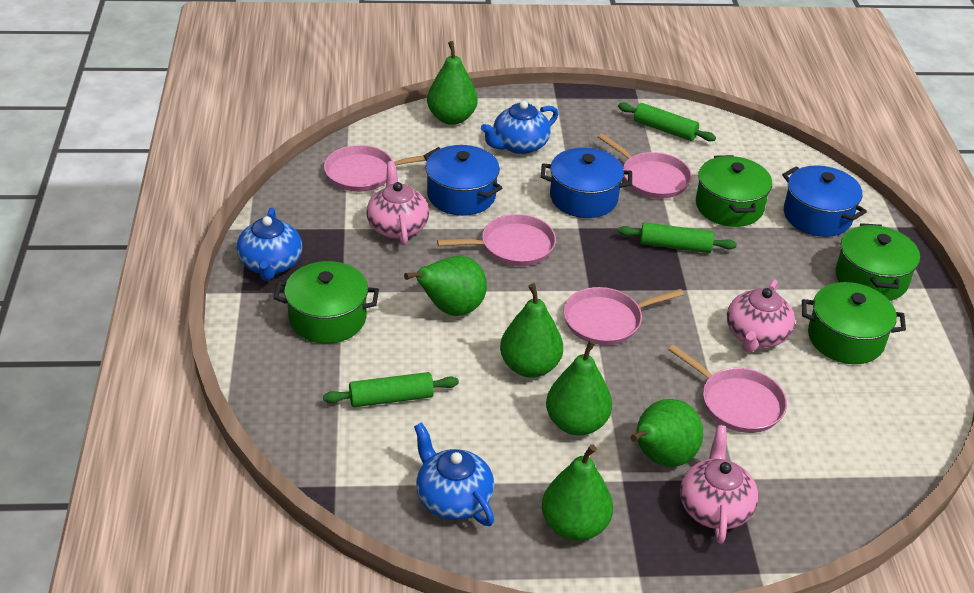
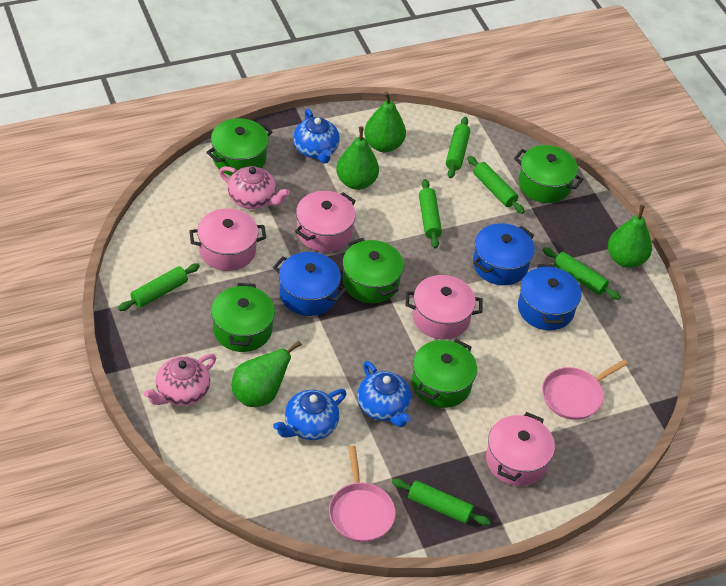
green pear: [404,256,487,316] [427,41,478,125] [500,283,563,378] [542,444,613,541] [546,340,612,436] [630,399,703,467] = 6 -> [232,341,302,407] [336,126,379,190] [364,92,406,152] [608,205,652,268] = 4
green pot: [273,261,379,344] [696,155,772,227] [802,282,906,364] [836,223,920,301] = 4 -> [206,118,273,176] [211,283,275,352] [342,238,404,303] [412,339,477,408] [514,145,583,203] = 5
green rolling pin: [323,372,459,407] [618,103,716,142] [618,222,737,253] = 3 -> [118,263,200,311] [392,478,491,526] [419,179,442,248] [446,117,470,178] [467,156,525,214] [543,247,621,300] = 6
pink pan: [324,145,426,192] [437,214,556,266] [563,287,684,345] [598,134,692,199] [668,345,787,433] = 5 -> [329,446,396,542] [542,359,628,420] = 2
pink pot: none = 0 -> [189,209,266,271] [295,191,356,252] [406,275,482,340] [486,412,555,486] = 4
pink teapot: [367,161,429,245] [680,425,759,544] [727,279,795,352] = 3 -> [144,354,216,406] [219,166,290,209] = 2

